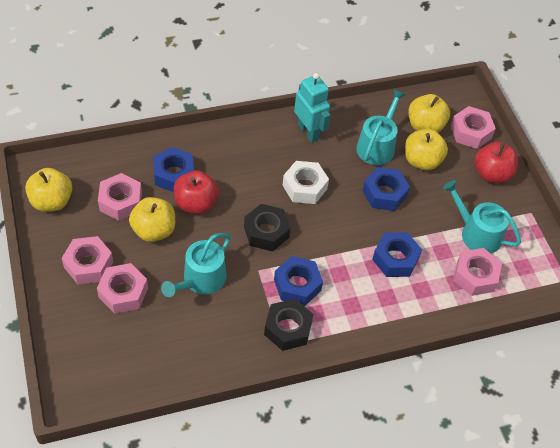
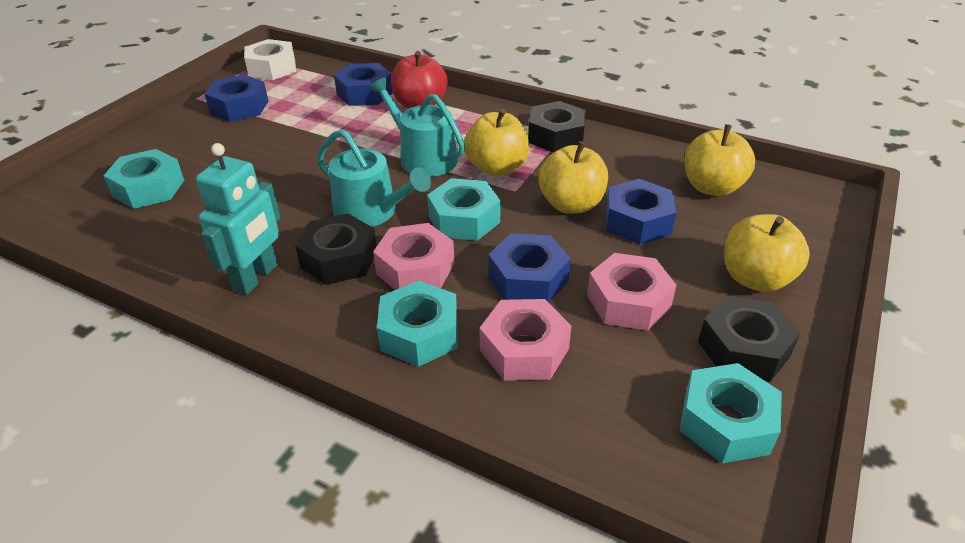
black nut: [244,204,290,251] [264,299,313,351] = 2 -> [295,213,377,285] [528,101,586,153] [698,296,800,382] = 3
pink nut: [62,236,113,284] [97,263,148,314] [98,173,142,221] [451,106,496,149] [453,248,502,296] = 5 -> [373,223,454,290] [480,299,572,381] [587,253,677,331] = 3
red apple: [174,170,219,214] [475,142,518,183] = 2 -> [391,51,448,109] = 1
turquoise nut: none = 0 -> [104,149,184,209] [377,281,458,367] [427,178,501,241] [680,363,782,464] = 4
turquoise watering can: [161,233,231,297] [356,89,406,165] [443,180,521,253] = 3 -> [317,129,431,227] [369,77,465,177] = 2

